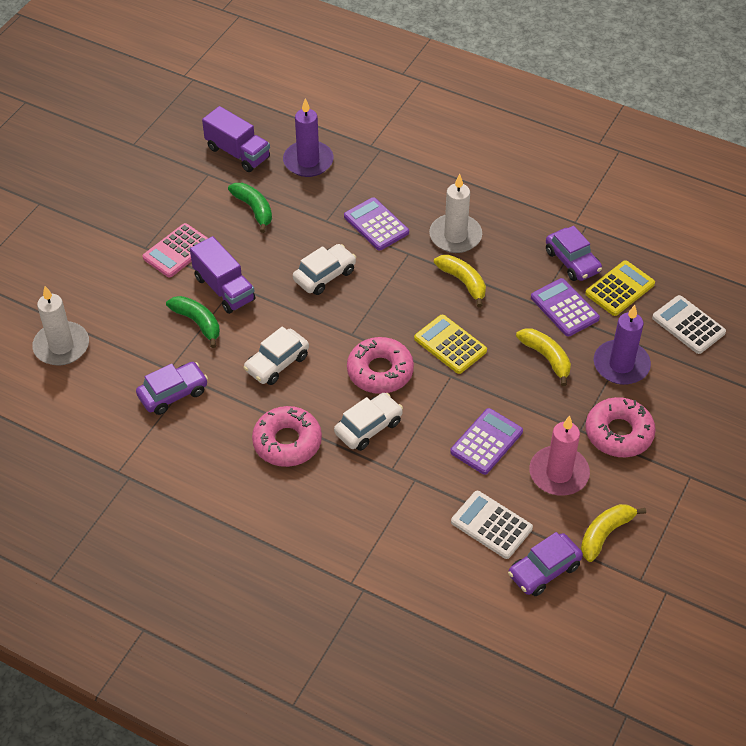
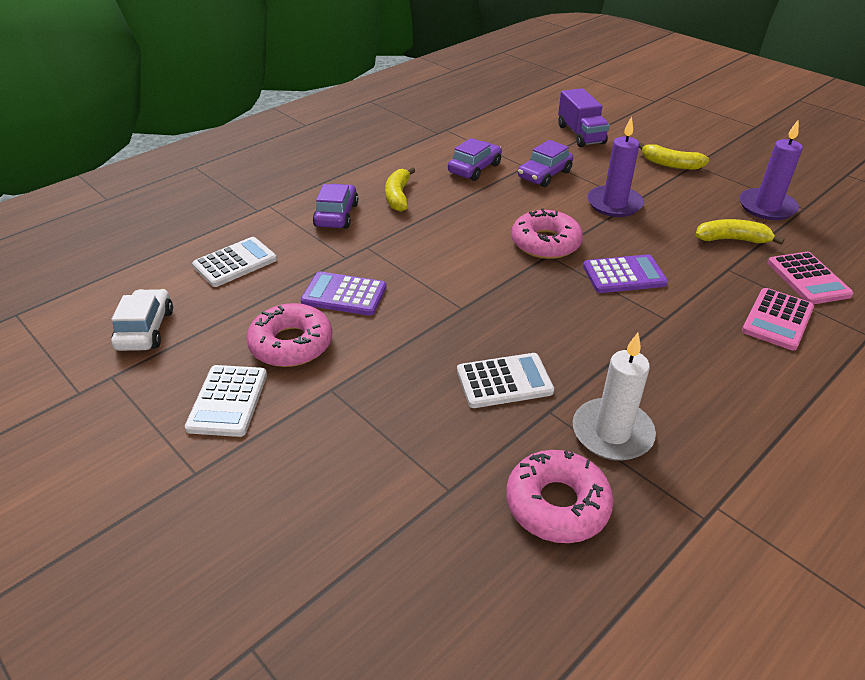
green banana: [166,296,220,348] [228,183,272,233] = 2 -> none = 0
pink calculator: [143,223,208,278] = 1 -> [742,288,814,350] [768,252,853,304] = 2
pink candle: [529,416,590,496] = 1 -> none = 0
purple calculator: [344,197,409,250] [450,408,523,475] [531,278,600,337] = 3 -> [301,272,386,316] [583,254,668,293] = 2
purple truck: [190,236,256,314] [202,106,270,172] = 2 -> [558,88,610,147] = 1
white calculator: [451,491,533,559] [652,295,726,354] = 2 -> [185,365,267,437] [192,237,277,287] [457,353,554,408] = 3
white candle: [32,286,89,366] [429,174,482,253] = 2 -> [573,333,656,461] = 1
white car: [243,326,309,385] [293,244,356,295] [334,393,403,451] = 3 -> [111,289,173,351] = 1
yellow calculator: [414,315,487,374] [585,260,655,316] = 2 -> none = 0

